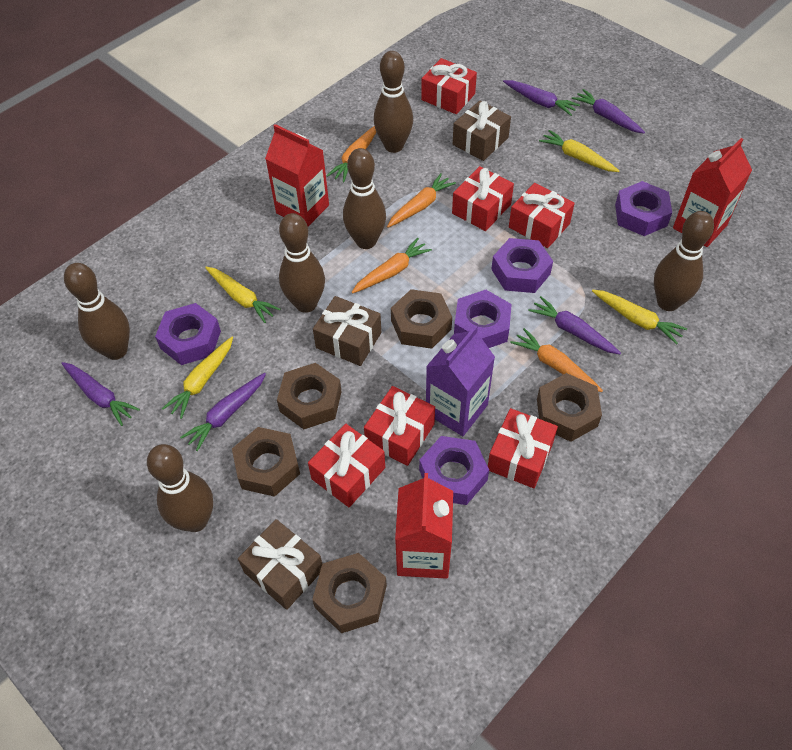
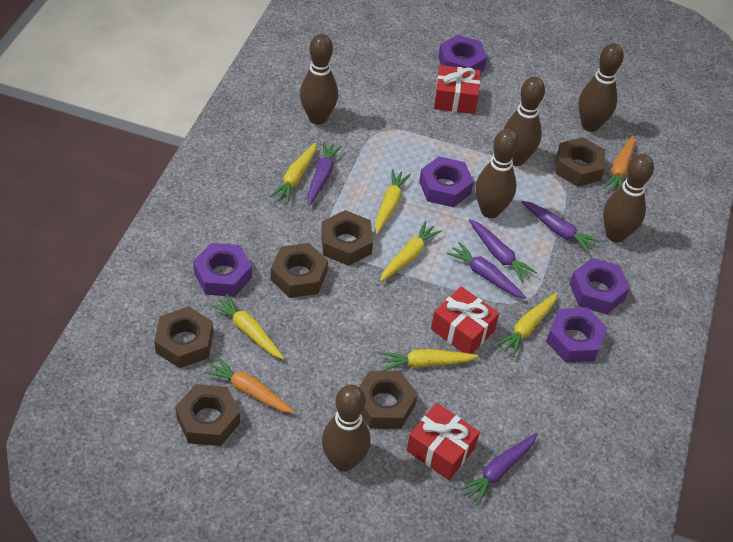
brown gift: [238,519,322,610] [313,296,381,366] [453,101,511,161] = 3 -> none = 0
brown nut: [232,427,300,497] [277,363,342,429] [312,553,387,633] [391,289,452,349] [537,373,602,442] = 5 -> [154,306,213,368] [175,384,240,446] [271,243,328,298] [321,210,373,266] [359,371,418,429] [556,137,605,187] = 6
orange carrot: [327,126,376,182] [351,238,432,294] [387,173,456,228] [510,328,603,392] = 4 -> [204,357,295,413] [603,135,635,191] = 2
purple carton: [426,325,495,436] = 1 -> none = 0
red carton: [265,124,329,226] [395,473,453,579] [673,138,752,247] = 3 -> none = 0
red gift: [308,424,385,507] [364,386,435,466] [421,58,477,114] [452,166,514,231] [488,408,558,488] [509,183,575,248] = 6 -> [406,403,480,480] [431,286,499,354] [434,65,480,114] = 3
yellow carrot: [162,337,233,419] [205,267,281,323] [539,130,620,172] [592,290,687,344] = 4 -> [210,294,284,359] [270,143,316,204] [375,169,411,235] [380,221,442,282] [380,349,479,371] [496,292,558,357] = 6

